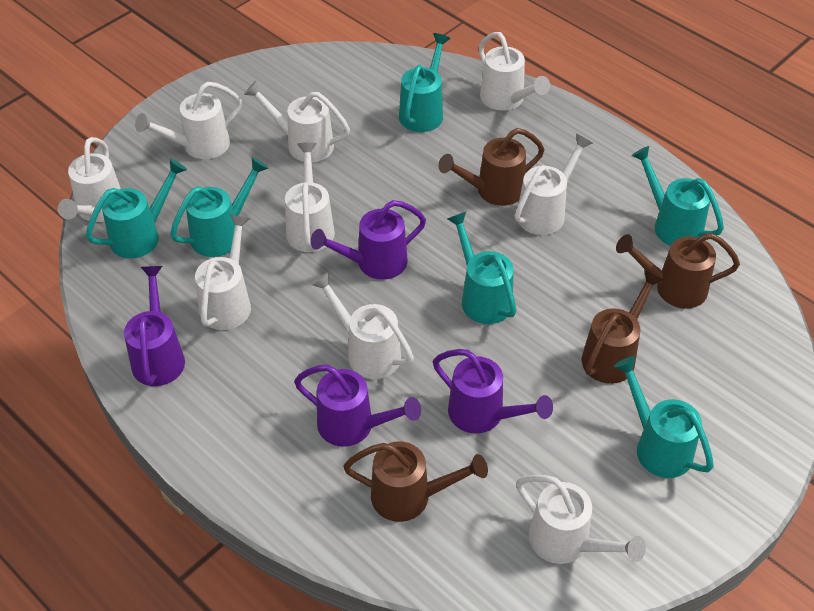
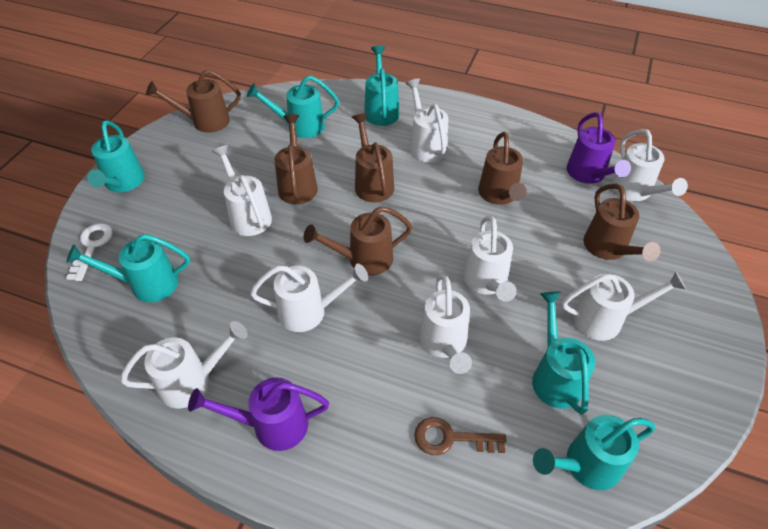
brown key: none = 0 -> [414,417,507,455] = 1
brown watering can: [343,441,488,522] [438,128,545,206] [582,270,663,384] [616,233,740,309] = 4 -> [146,69,241,133] [274,114,318,204] [303,206,412,275] [352,113,394,202] [478,132,527,205] [583,184,660,261] = 6
purple watering can: [124,266,185,386] [294,365,421,447] [310,200,426,280] [433,349,553,434] = 4 -> [188,378,329,451] [567,112,631,184] = 2
white key: none = 0 -> [66,223,113,281] = 1
white watering can: [58,137,121,222] [135,82,242,159] [195,215,251,330] [244,81,350,162] [285,143,335,252] [311,272,414,379] [479,32,550,110] [515,134,593,235] [516,475,646,564] = 9 -> [120,321,248,408] [212,145,272,236] [250,263,368,332] [406,79,448,162] [419,274,472,374] [463,216,517,302] [562,272,686,341] [611,129,688,201] = 8

